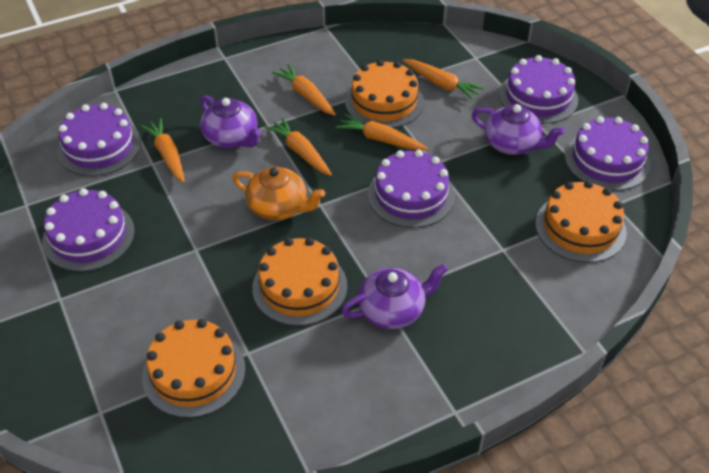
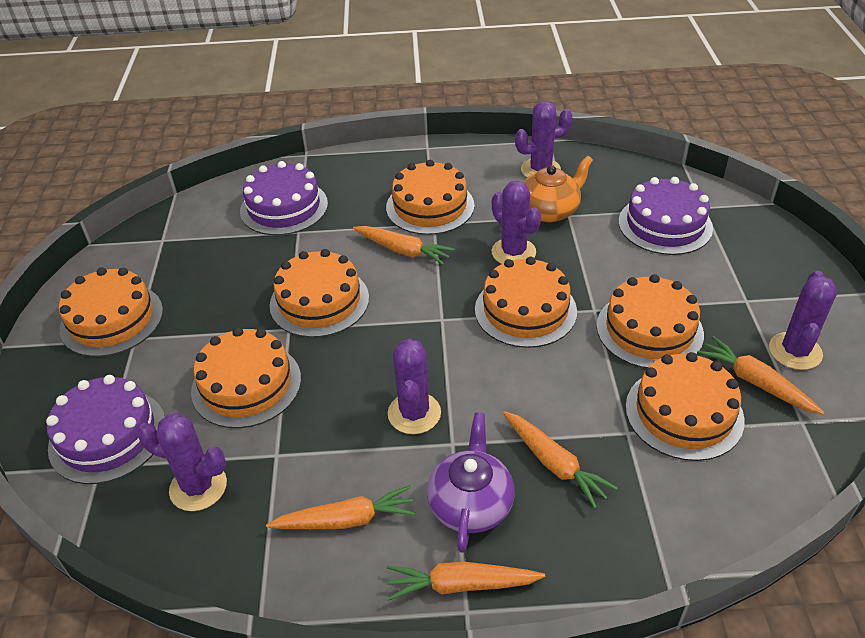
orange cake: [142,319,245,418] [252,238,347,326] [345,60,424,128] [535,181,627,263] = 4 -> [59,267,163,357] [191,327,301,428] [270,249,369,338] [386,160,474,235] [475,257,577,348] [597,274,704,368] [626,352,745,461] = 7
purple cactus: none = 0 -> [137,413,227,511] [388,338,441,434] [492,181,541,264] [515,101,572,177] [769,271,837,370] = 5
purple cake: [42,188,135,272] [57,103,141,176] [368,150,455,228] [499,55,578,124] [565,116,650,191] = 5 -> [46,375,165,484] [240,161,328,235] [619,177,713,255] = 3
purple teapot: [200,95,261,148] [342,264,448,329] [472,104,565,155] = 3 -> [427,413,515,553] = 1

